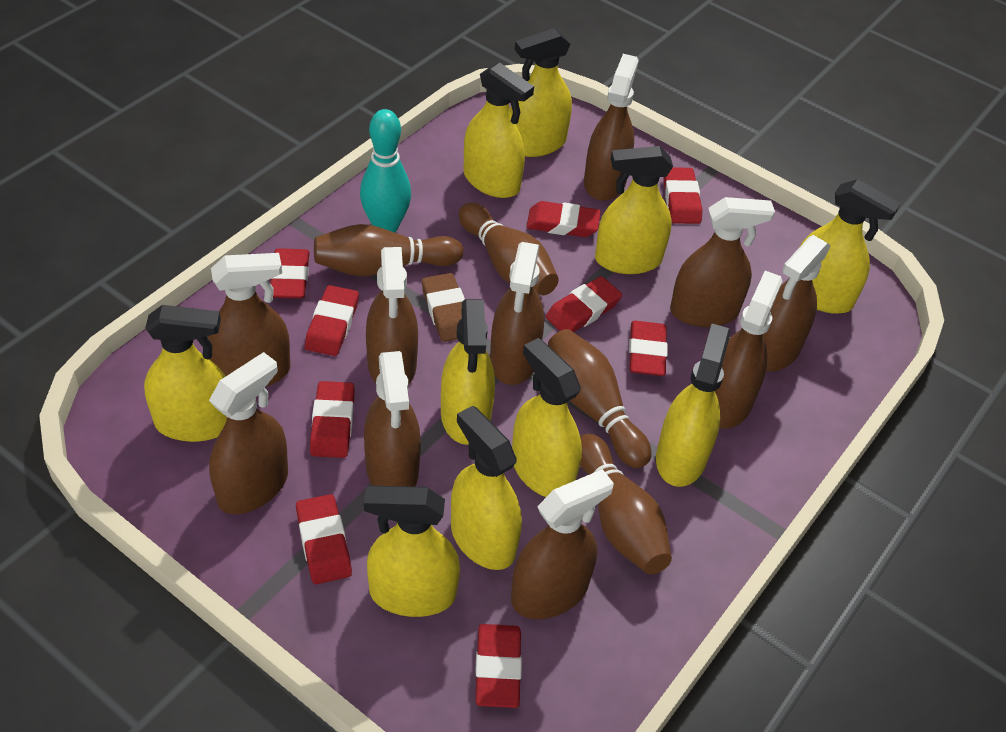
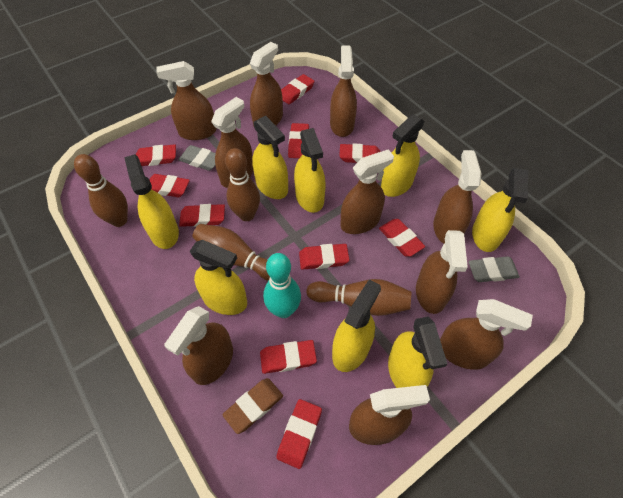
grey eraser: none = 0 -> [179,145,216,171] [468,256,519,282] = 2
red eraser: [270,248,310,299] [296,494,352,584] [305,285,359,356] [310,381,355,458] [475,624,522,708] [526,201,601,237] [546,276,622,332] [629,321,668,376] [663,167,702,224] = 9 -> [136,144,176,166] [150,174,190,197] [179,204,225,227] [260,340,317,374] [276,399,322,469] [281,74,314,104] [288,123,309,158] [299,244,349,270] [339,143,381,163] [379,219,425,257] = 10
yellow spray bottle: [144,305,227,442] [364,486,460,617] [441,299,495,445] [451,406,522,570] [464,63,534,198] [510,28,572,157] [512,338,582,497] [595,146,673,274] [656,324,731,487] [789,179,901,314] = 10 -> [124,154,179,249] [190,240,247,315] [252,116,288,199] [294,128,326,213] [332,279,381,372] [381,114,425,197] [388,317,447,388] [472,168,528,252] = 8

